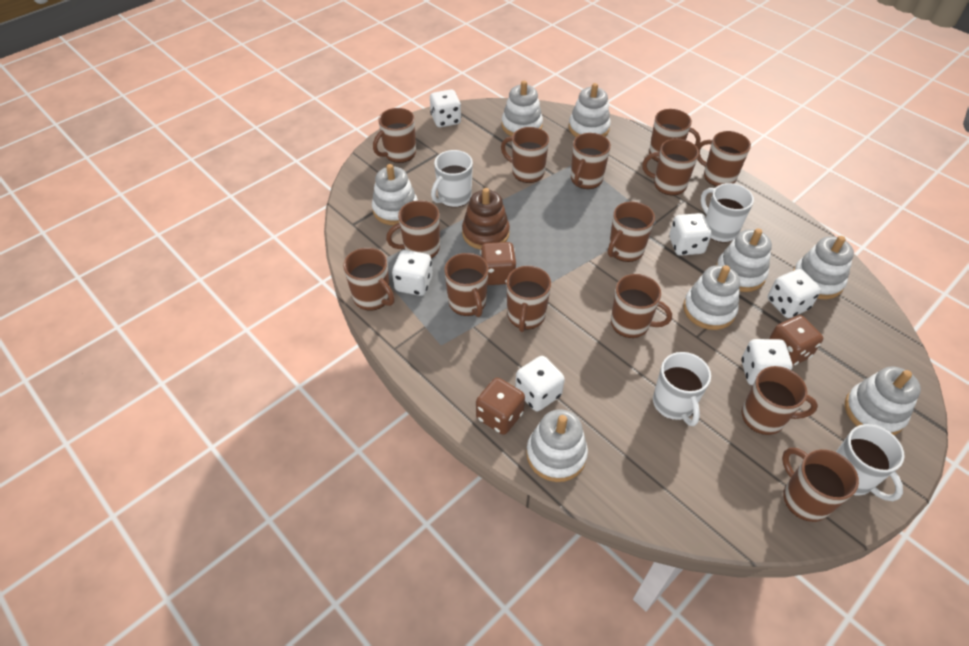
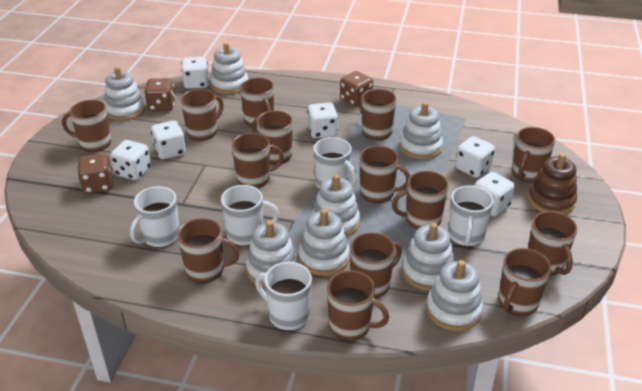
white mug: [431,150,473,208] [653,352,711,426] [701,183,754,243] [836,424,905,501] = 4 -> [130,186,179,248] [221,185,279,246] [255,262,312,331] [313,137,357,189] [448,185,494,247] = 5

